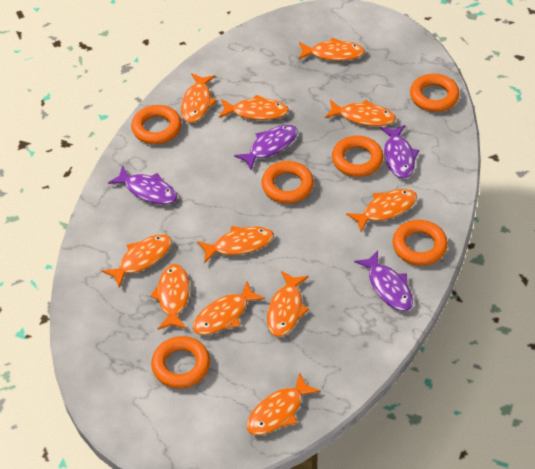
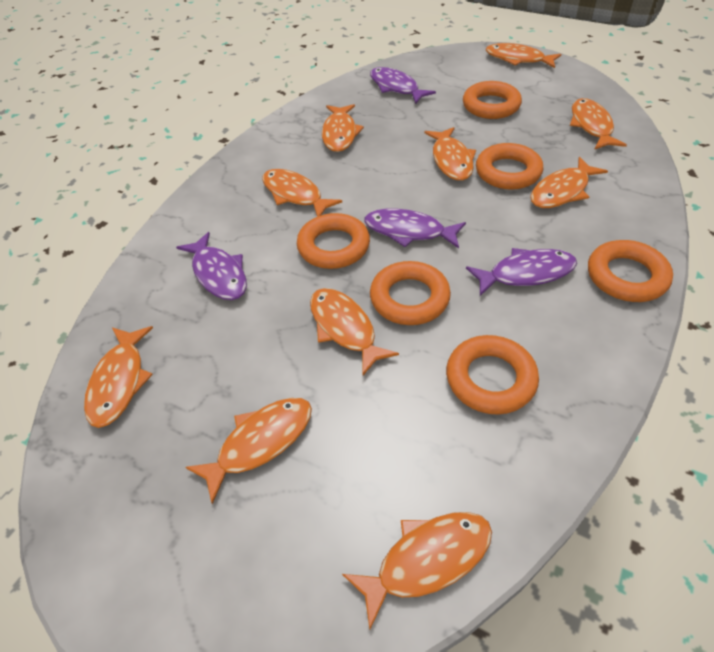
orange fish: [102,234,172,288] [150,264,190,330] [181,73,217,123] [193,281,265,335] [197,226,274,263] [219,95,289,120] [247,372,321,435] [267,271,309,337] [298,38,365,61] [325,100,396,126] [346,189,417,232] = 11 -> [84,326,153,428] [185,398,312,504] [262,169,342,217] [310,288,399,376] [322,104,364,152] [342,512,492,629] [425,127,476,181] [486,43,561,68] [530,157,608,208] [570,98,627,150] = 10

